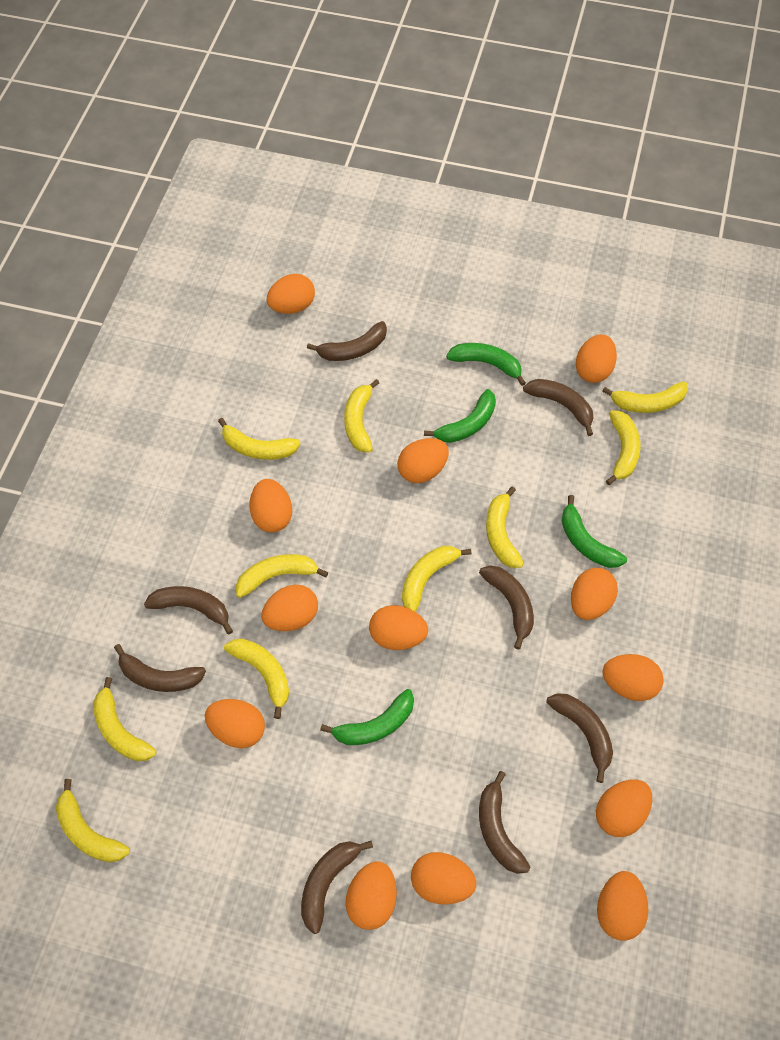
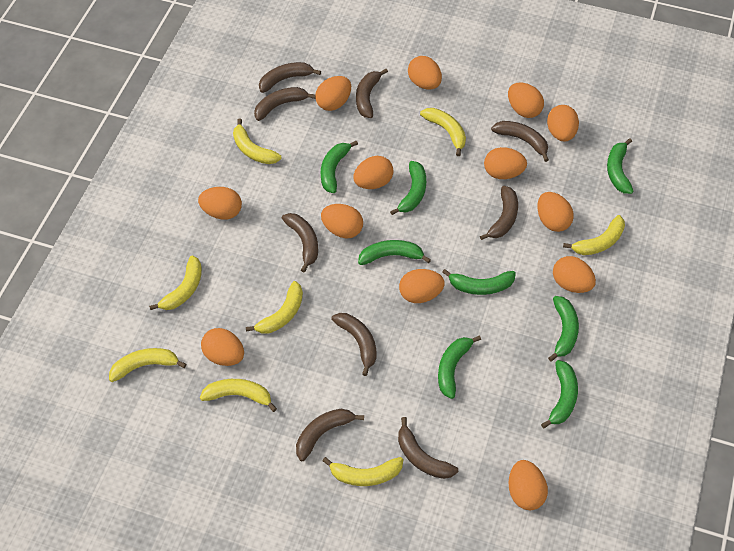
brown banana: [114,644,206,692] [144,586,233,634] [301,841,373,934] [307,321,387,361] [479,566,534,650] [479,771,531,874] [523,379,594,436] [546,693,613,783] = 8 -> [254,87,315,121] [259,62,321,93] [282,213,318,272] [296,409,364,461] [331,313,377,376] [356,69,388,118] [398,417,458,479] [480,186,518,240] [491,121,549,162] = 9
green banana: [320,689,414,745] [424,389,496,443] [446,343,526,386] [562,495,627,568] = 4 -> [321,141,358,193] [358,240,431,265] [390,161,426,215] [438,335,481,399] [442,269,516,295] [541,360,578,428] [548,296,579,361] [607,138,633,194] = 8
yellow banana: [56,779,130,863] [93,677,156,761] [218,418,301,460] [224,639,289,719] [236,554,328,598] [344,379,379,452] [402,546,471,612] [486,486,524,568] [602,382,688,413] [606,410,640,485] = 10 -> [109,348,186,382] [149,256,202,310] [200,379,277,412] [233,118,281,164] [246,281,303,334] [322,457,403,486] [420,108,466,156] [563,215,625,255] = 8

